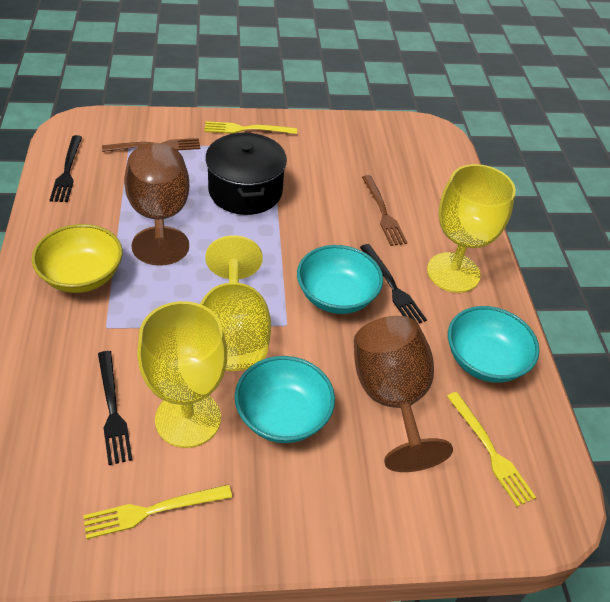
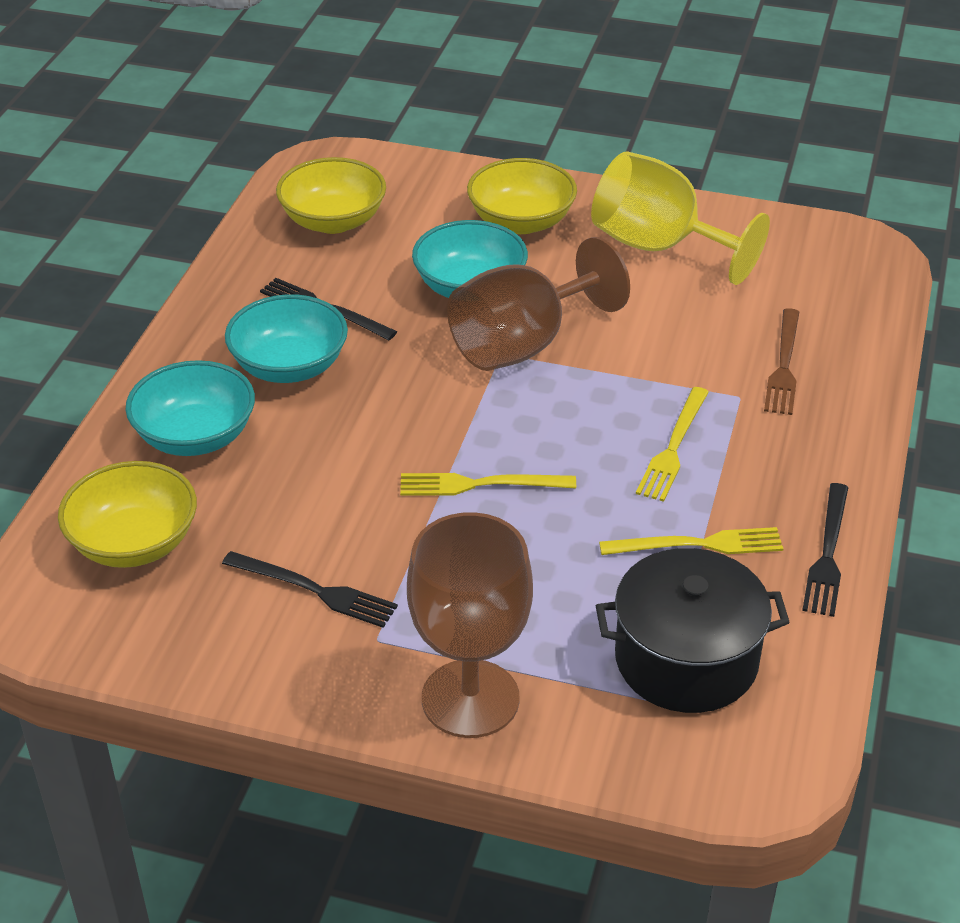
brown fork: [102,138,201,152] [362,175,407,246] = 2 -> [764,308,799,415] = 1
yellow bowl: [32,224,123,293] = 1 -> [58,461,197,568] [276,157,386,234] [467,158,577,234] = 3
yellow goblet: [137,301,227,448] [200,235,271,371] [427,164,516,293] = 3 -> [591,151,770,285] = 1

